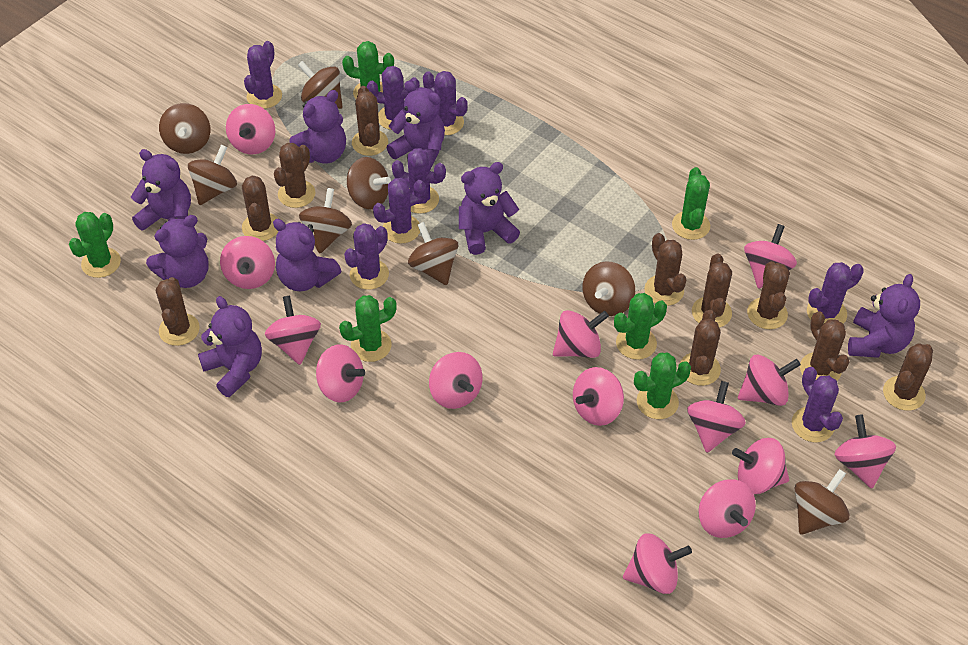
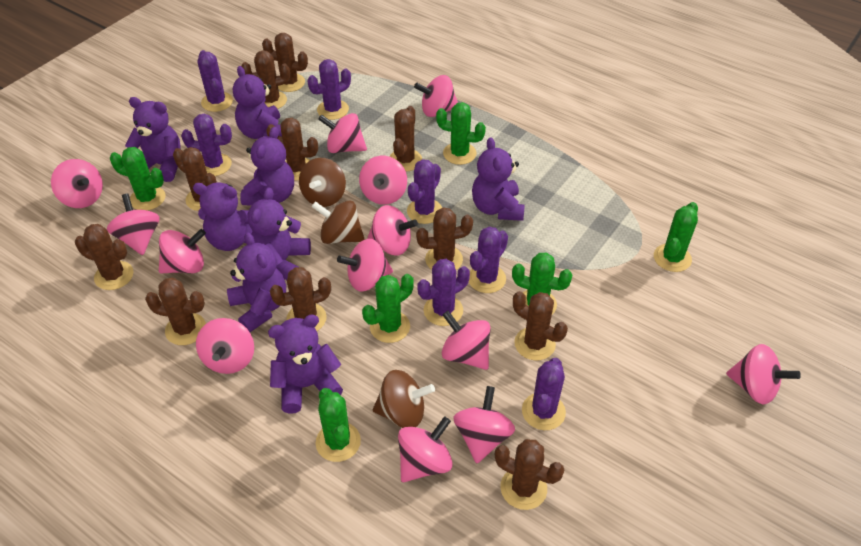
brown cactus: [156,277,200,346] [242,176,278,241] [274,143,316,208] [352,86,388,156] [644,233,686,306] [680,310,721,386] [692,253,732,328] [747,261,790,329] [800,311,850,381] [883,343,933,411] = 10 -> [75,224,133,290] [145,277,206,345] [173,147,217,211] [241,50,290,109] [262,33,308,92] [266,118,318,181] [270,267,331,331] [389,106,422,171] [416,207,473,270] [495,439,564,510] [513,291,568,360] = 11
brown spinning top: [159,103,210,154] [188,145,237,205] [298,61,343,109] [299,188,352,254] [347,157,391,209] [408,222,458,285] [583,261,635,316] [795,469,850,535] = 8 -> [299,158,346,207] [311,200,365,244] [373,370,435,428] = 3
pink spinning top: [220,236,275,289] [226,104,275,154] [265,295,321,365] [316,344,365,402] [429,352,482,409] [553,310,609,358] [573,367,624,426] [623,533,692,594] [687,381,746,453] [698,479,756,538] [732,438,789,494] [738,355,801,406] [744,224,797,289] [835,414,896,489] = 14 -> [51,159,103,208] [107,194,160,255] [159,229,206,273] [196,318,254,374] [318,113,367,153] [337,239,393,292] [359,156,407,205] [368,205,418,256] [398,416,453,482] [414,75,458,117] [442,311,491,370] [453,386,515,463] [726,344,801,404] = 13
purple cactus: [244,41,282,109] [344,223,389,290] [367,66,420,130] [373,178,426,244] [392,148,446,214] [423,71,468,135] [792,367,843,442] [807,262,864,324] = 8 -> [181,114,232,176] [198,50,233,112] [308,59,351,120] [407,159,442,224] [417,259,470,326] [469,227,508,293] [522,358,566,430] = 7

